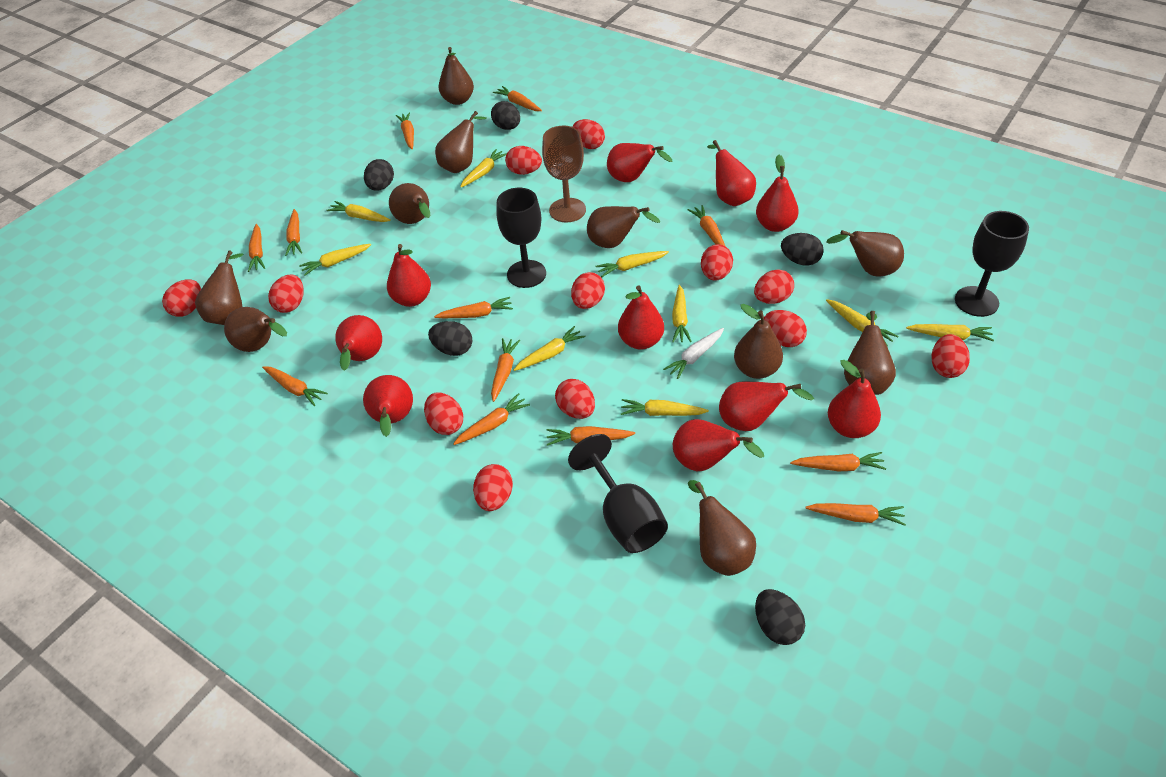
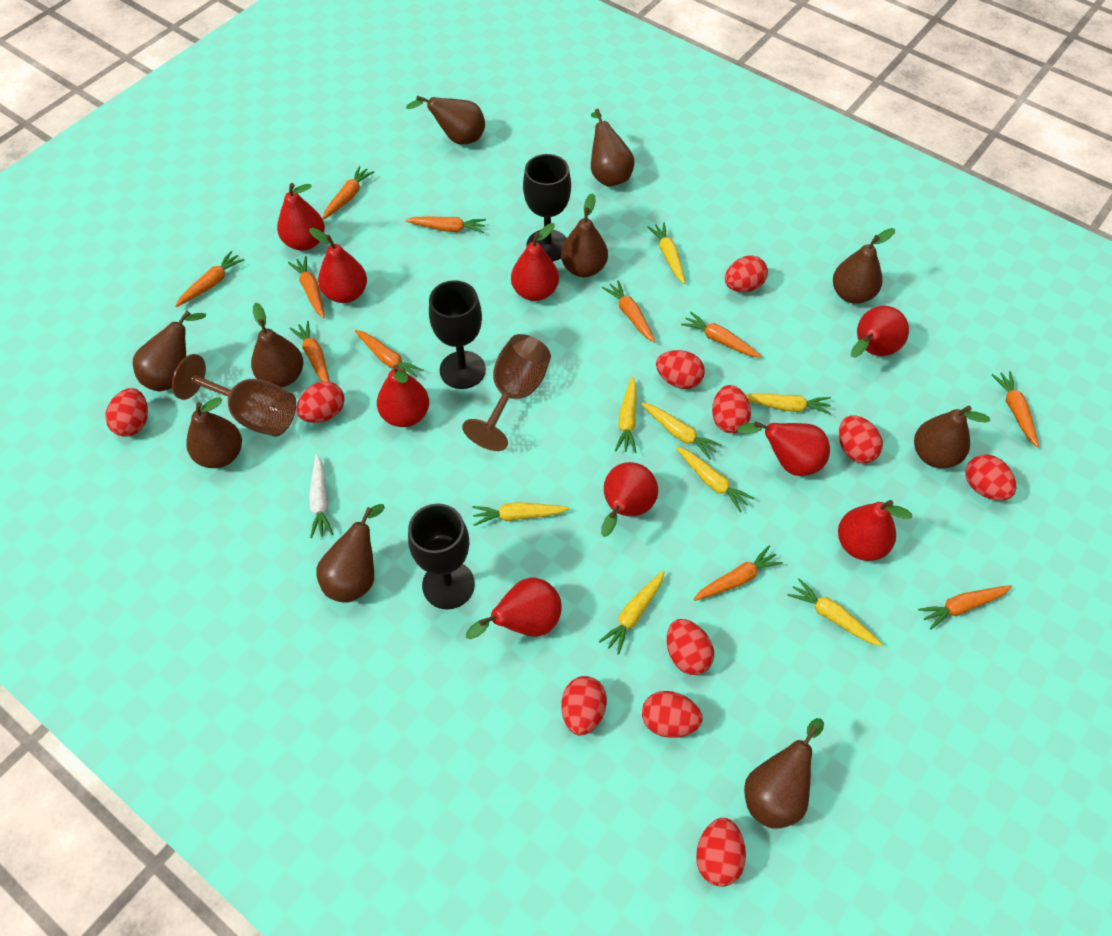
black egg: [364,159,394,191] [428,321,472,356] [491,101,520,130] [755,589,805,645] [781,233,824,266] = 5 -> none = 0
brown goblet: [542,126,586,222] = 1 -> [172,354,296,437] [462,334,551,451] = 2
orange carrot: [248,224,265,272] [262,366,328,406] [285,209,302,256] [396,112,414,150] [434,297,513,318] [453,393,530,445] [491,338,520,402] [493,86,542,111] [546,426,635,446] [688,205,725,246] [790,452,886,471] [805,503,906,526] = 12 -> [175,251,244,307] [288,256,325,318] [290,321,330,382] [323,166,374,220] [355,330,424,377] [405,216,486,233] [602,280,656,343] [681,312,762,358] [693,546,783,601] [918,585,1012,630] [992,371,1039,447] = 11
red egg: [162,279,201,317] [268,274,304,313] [424,392,463,435] [473,464,513,511] [505,146,542,175] [555,379,595,419] [571,272,605,309] [572,119,605,149] [701,244,733,281] [754,269,794,304] [764,310,807,347] [931,334,970,378] = 12 -> [105,388,148,437] [296,381,345,423] [561,676,607,736] [642,691,703,738] [656,350,705,389] [667,619,714,675] [696,818,746,887] [712,385,751,433] [725,256,768,292] [839,415,883,464] [966,454,1016,500] = 11
red pear: [335,315,382,371] [363,375,413,437] [387,244,431,307] [607,143,673,182] [618,286,664,350] [673,419,764,471] [707,140,756,206] [719,381,814,431] [756,155,799,232] [828,360,881,438] = 10 -> [277,183,325,251] [309,228,367,303] [377,364,429,427] [466,578,562,639] [511,223,559,301] [601,462,658,537] [737,421,830,476] [838,500,912,561] [851,306,909,357] = 9
yellow carrot: [299,244,371,275] [327,201,391,222] [460,149,507,187] [514,326,586,371] [596,251,669,277] [621,399,709,416] [672,285,692,342] [826,299,898,346] [906,324,994,341] = 9 -> [472,502,570,526] [599,570,665,655] [615,376,637,453] [641,403,722,460] [647,222,685,284] [676,447,755,512] [746,393,831,415] [787,578,883,646] = 8

